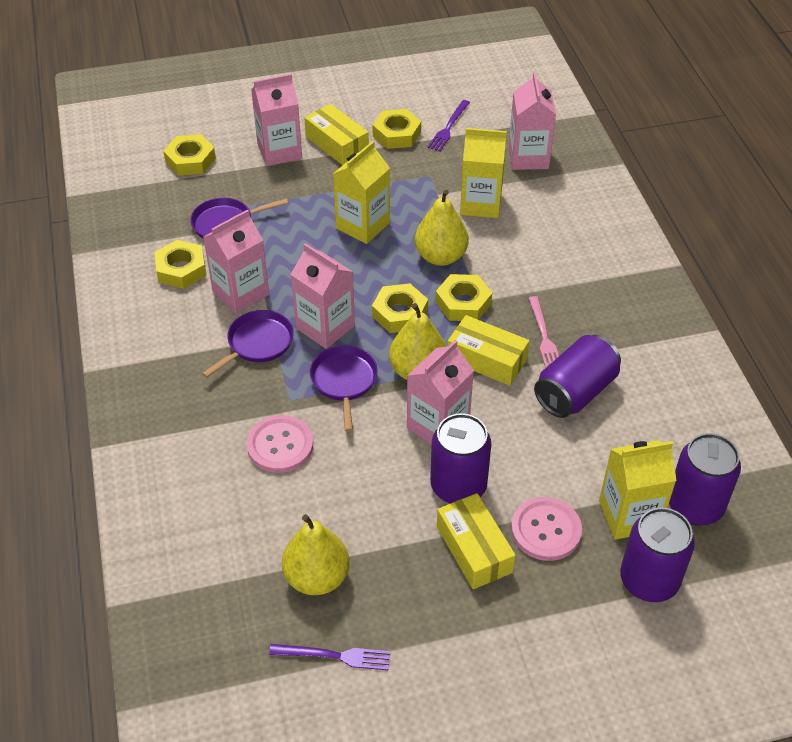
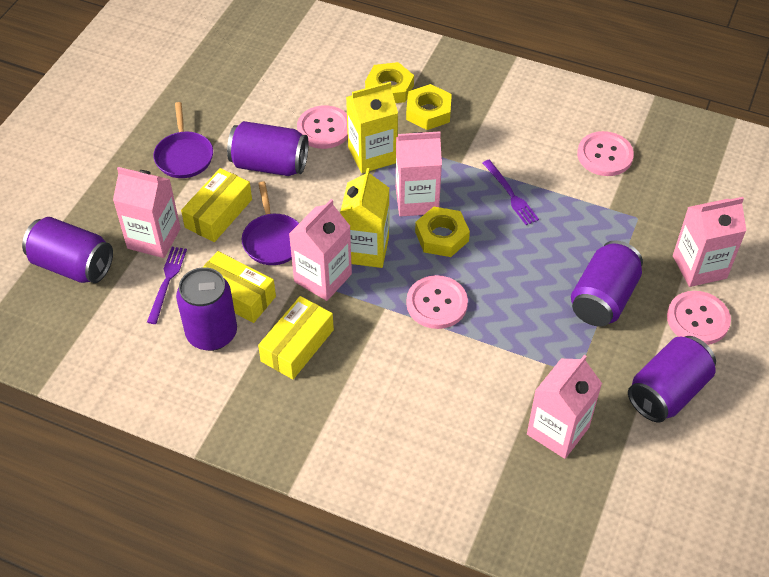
pink button: [247,415,313,473] [511,497,582,561] = 2 -> [297,105,348,149] [406,275,468,329] [577,131,634,176] [667,291,731,345] = 4
pink fork: [529,296,559,368] = 1 -> none = 0
purple can: [430,413,491,504] [534,335,621,418] [620,507,695,602] [669,433,741,525] = 4 -> [22,217,113,283] [176,267,237,351] [227,121,309,176] [571,240,643,327] [628,336,716,422] = 5
purple pan: [190,198,288,239] [202,310,294,378] [310,346,378,432] = 3 -> [153,102,213,178] [242,181,299,265] = 2
yellow carton: [333,141,390,244] [460,128,507,218] [599,441,677,540] = 3 -> [340,168,389,268] [346,82,398,173] = 2
yellow nut: [154,240,206,289] [163,135,216,176] [372,109,421,149] [372,283,428,333] [435,274,492,321] = 5 -> [365,62,414,103] [406,84,452,130] [415,207,470,257] = 3
yellow pear: [282,514,350,595] [389,303,446,380] [415,190,469,266] = 3 -> none = 0

